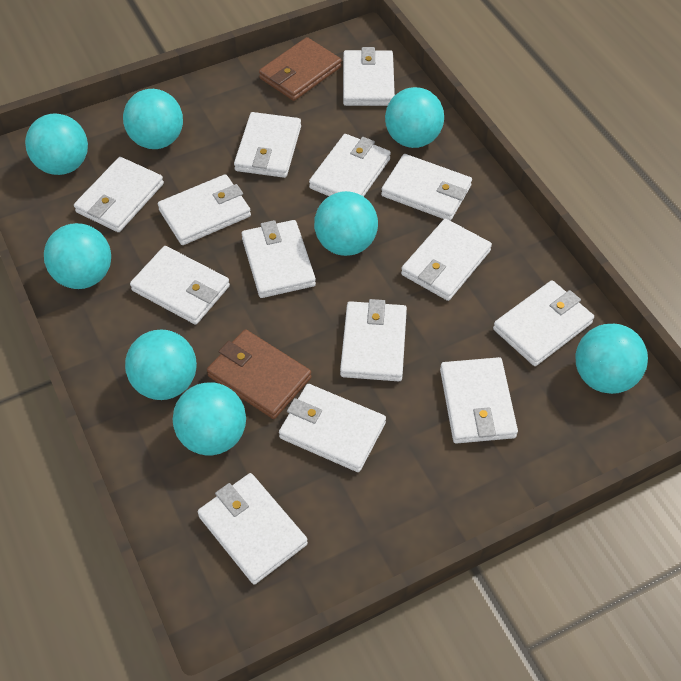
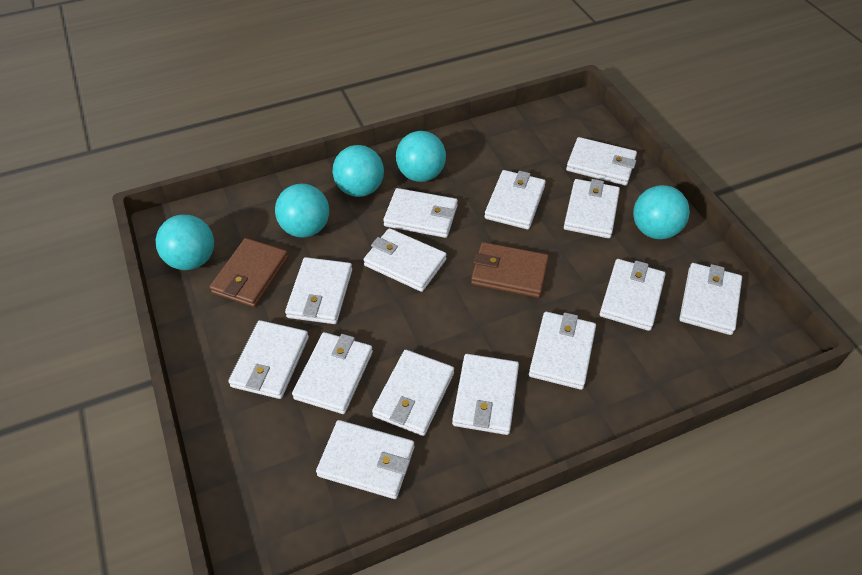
turquoise ball: [25,114,88,175] [44,223,111,289] [123,89,183,149] [125,329,197,400] [173,382,246,456] [314,191,378,256] [385,87,444,148] [575,324,648,394] = 8 -> [156,215,214,270] [275,184,329,238] [333,145,384,197] [396,131,446,182] [633,185,690,239] = 5

